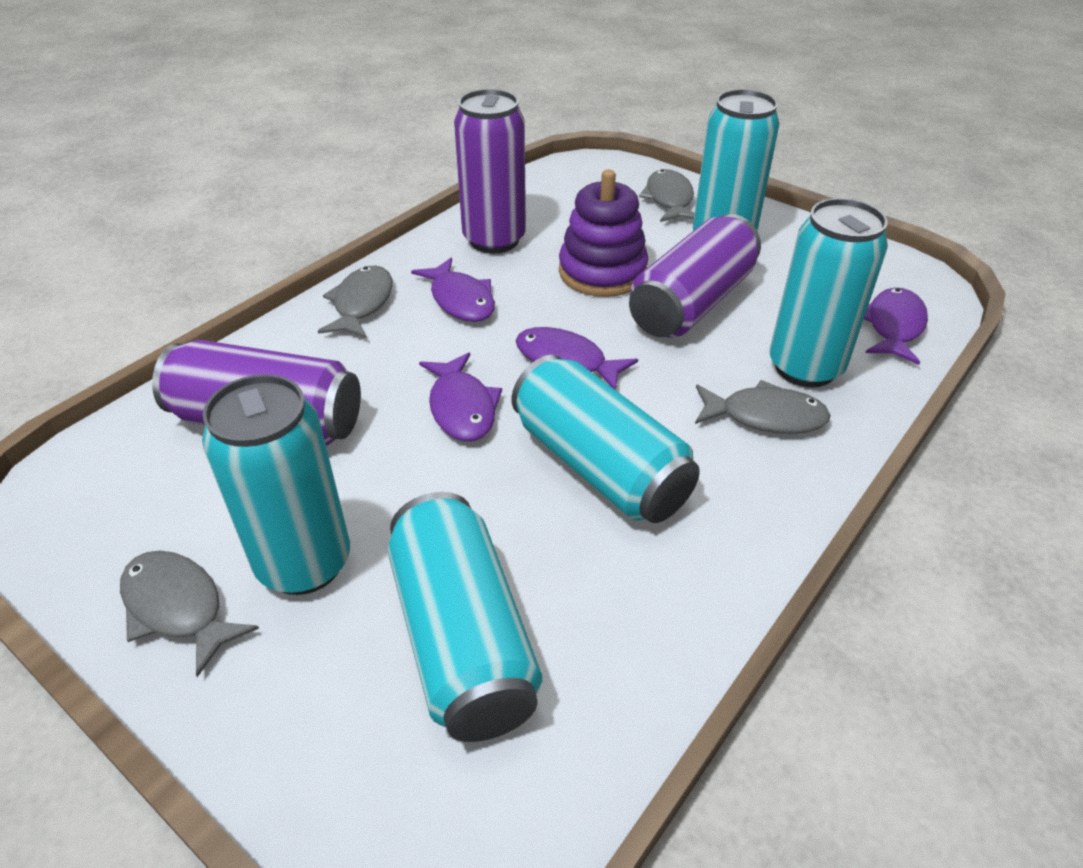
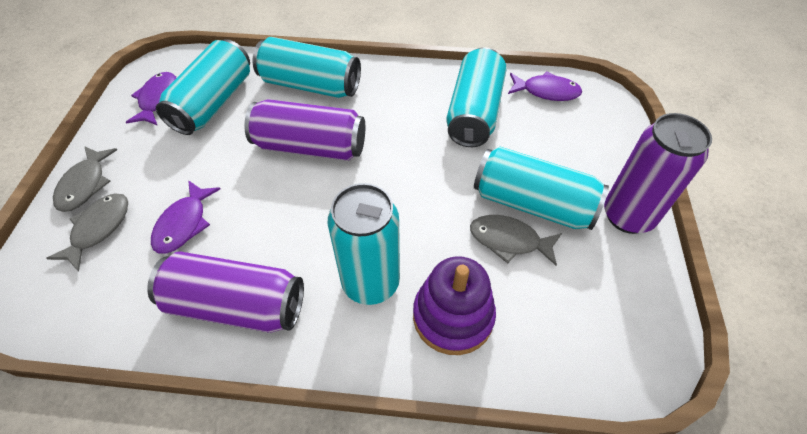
grey fish: [120,551,259,677] [318,266,393,338] [639,169,695,222] [695,380,831,434] = 4 -> [46,193,128,272] [53,146,117,212] [470,215,562,266] = 3
purple fish: [411,258,495,322] [419,352,502,441] [516,327,638,390] [864,288,928,365] = 4 -> [126,72,176,126] [151,180,220,254] [508,71,582,101] = 3

